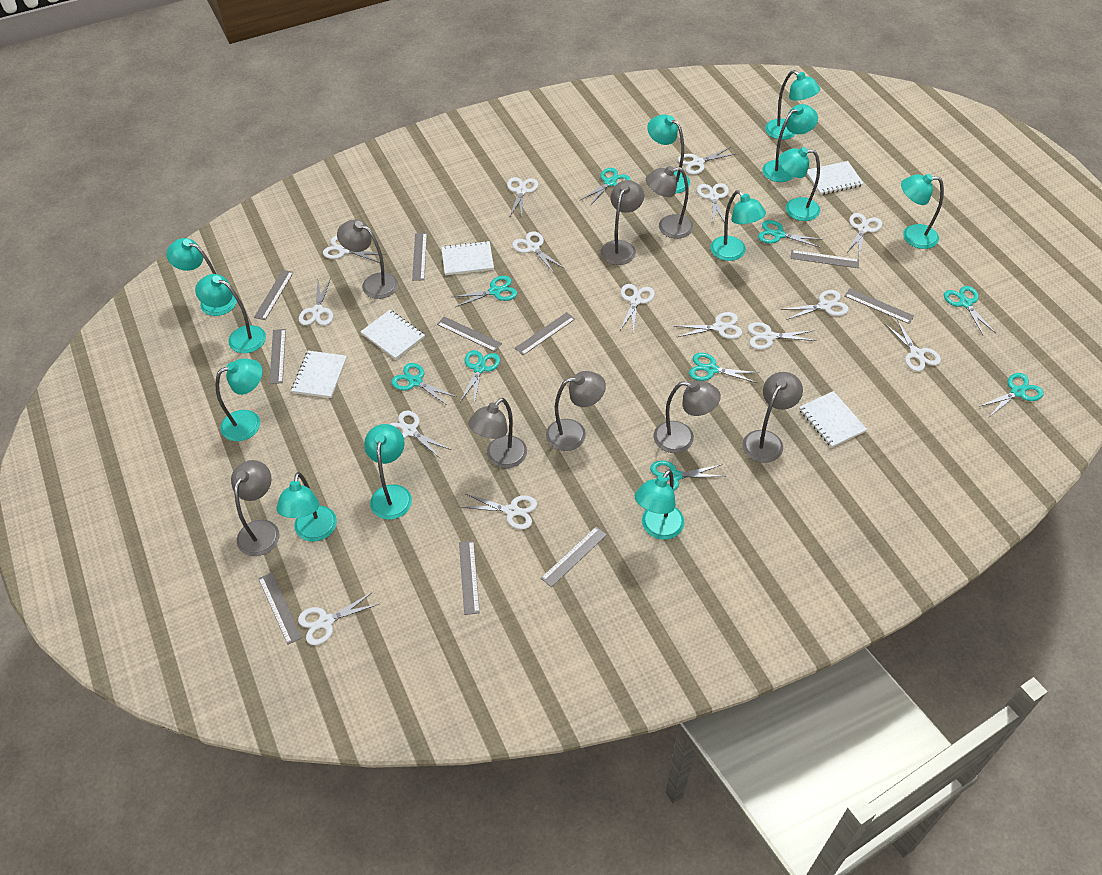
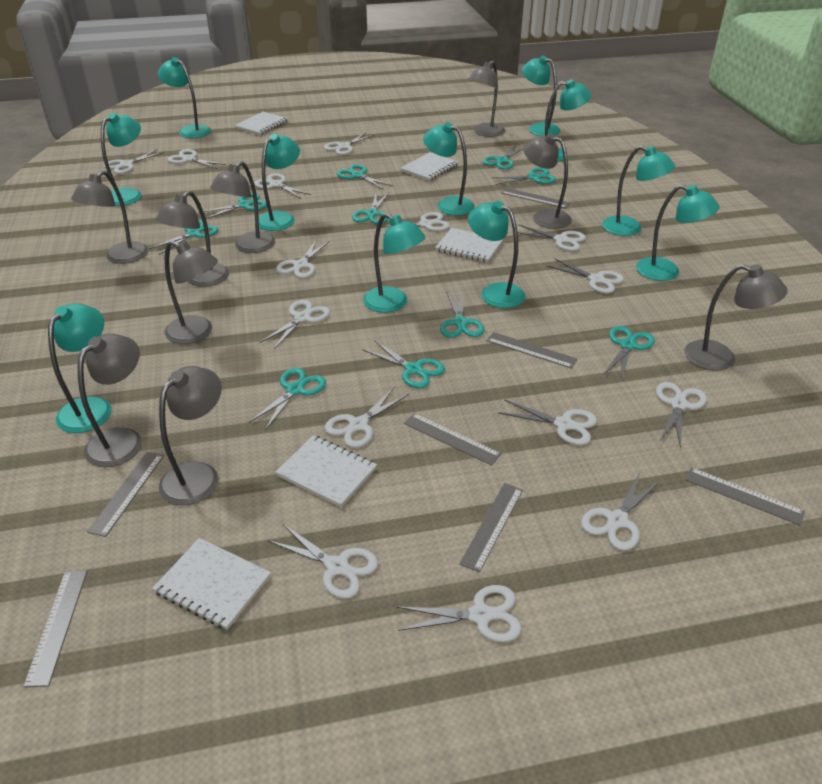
grey lamp: [231,460,279,556] [337,219,398,299] [468,398,527,468] [546,371,606,451] [601,180,644,265] [646,166,693,239] [653,380,721,453] [743,372,803,463] = 8 -> [71,170,148,264] [78,334,142,467] [156,190,229,287] [159,366,222,506] [165,241,218,344] [210,161,275,253] [468,60,505,137] [524,133,572,229] [684,264,788,370] = 9
grey ruler: [254,270,294,320] [258,572,302,645] [269,329,286,384] [412,233,427,281] [437,316,502,352] [459,541,480,615] [515,312,575,355] [541,526,607,587] [790,250,859,268] [845,288,914,324] = 10 -> [23,570,88,687] [87,452,164,537] [404,413,501,466] [459,483,523,573] [487,332,578,369] [501,188,570,208] [685,467,805,525] = 7
turquoise lamp: [166,238,237,316] [195,274,266,353] [215,358,262,441] [276,472,337,542] [364,424,412,520] [635,470,684,540] [647,114,690,193] [710,190,766,261] [762,104,818,182] [765,70,820,140] [778,147,820,221] [901,174,944,249] = 12 -> [48,303,112,433] [101,113,142,206] [158,57,211,138] [259,134,300,231] [363,213,426,313] [423,122,475,215] [468,201,525,308] [522,56,561,136] [545,79,592,162] [602,146,675,236] [636,185,720,281] = 11
turquoise scissors: [391,363,457,406] [453,276,517,307] [460,350,500,405] [580,168,631,207] [650,461,726,491] [689,353,760,383] [758,220,822,248] [944,286,996,336] [978,373,1044,417] = 9 -> [149,220,219,255] [203,193,267,219] [249,368,326,430] [337,164,393,189] [352,193,389,224] [362,340,445,388] [440,291,484,338] [482,145,524,170] [492,168,556,185] [604,326,655,379] = 10

